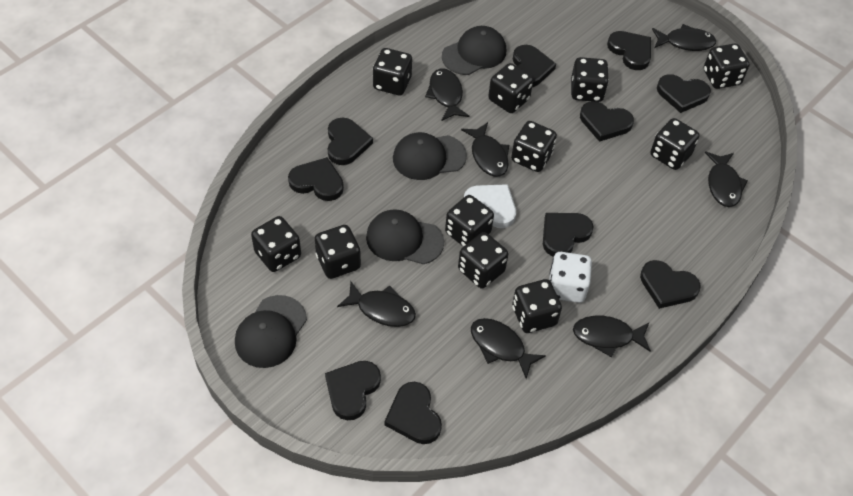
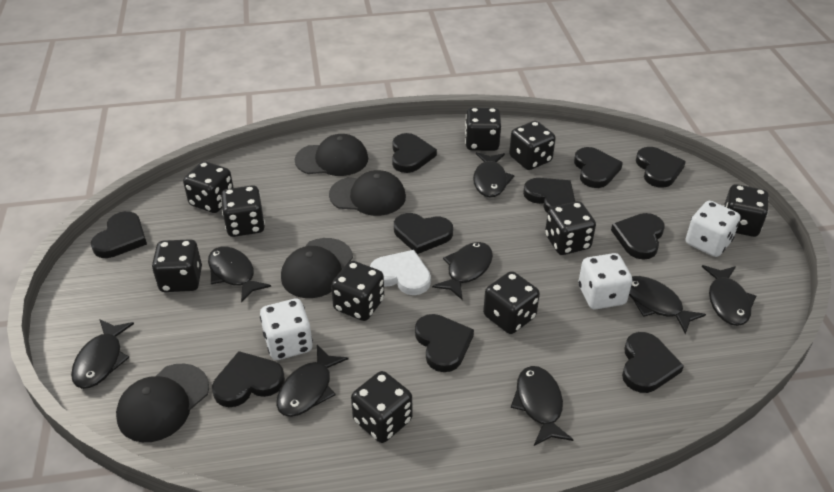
black dice: [251,216,301,272] [315,225,361,279] [373,48,412,96] [445,195,494,247] [458,232,508,288] [488,63,533,113] [511,121,557,172] [512,279,562,333] [571,57,609,102] [650,118,699,170] [704,44,750,89] = 11 -> [152,239,202,292] [183,161,234,213] [221,185,265,237] [331,261,384,321] [351,371,412,443] [465,107,501,151] [483,271,540,334] [509,121,556,170] [545,201,596,255] [723,184,769,237] = 10
black fish: [337,282,416,327] [425,68,469,121] [461,122,509,177] [471,318,546,379] [573,316,651,357] [652,24,716,51] [705,152,748,207] = 7 -> [71,319,134,389] [208,246,271,303] [276,345,348,417] [432,242,493,300] [473,152,515,197] [511,366,574,446] [629,276,706,334] [702,265,756,326] = 8
white dice: [549,252,592,303] = 1 -> [260,299,313,360] [578,253,632,310] [686,201,740,257] = 3

